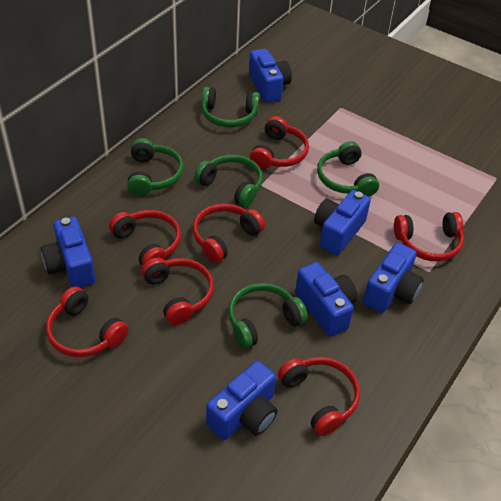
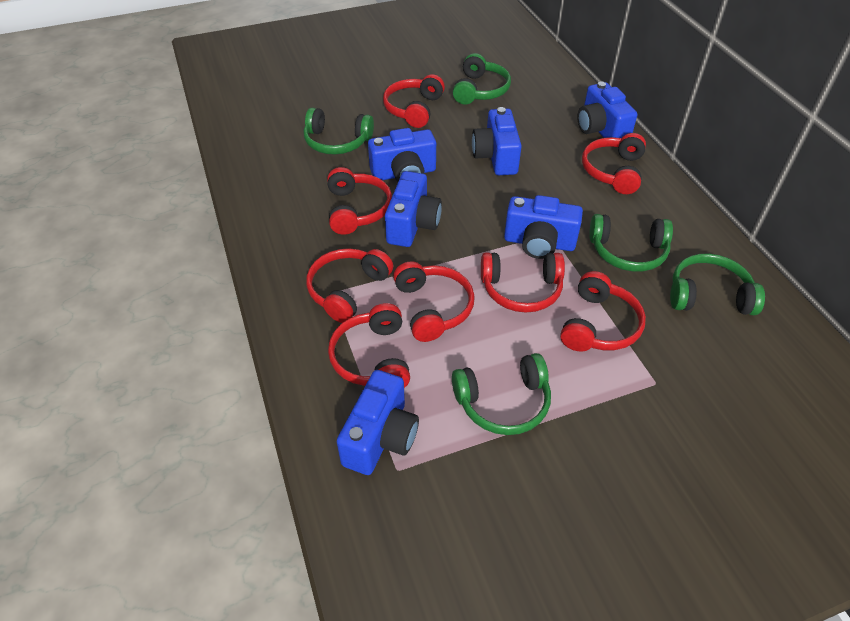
red headphones: [46,286,129,357] [109,210,181,266] [141,257,214,325] [193,204,265,263] [250,116,309,169] [278,357,360,436] [394,212,464,261] = 7 -> [306,248,393,323] [327,167,392,235] [328,303,410,388] [383,74,445,128] [393,261,475,342] [481,252,565,313] [560,271,646,352] [582,133,646,194] = 8

